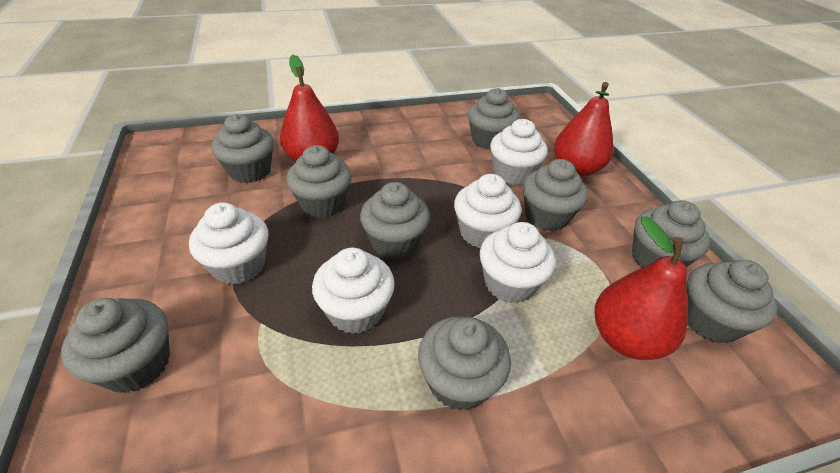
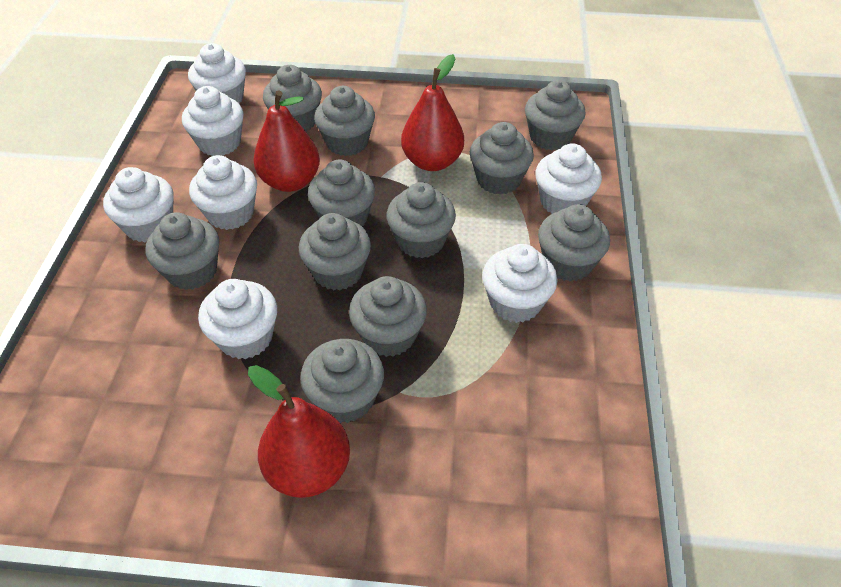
grey cupcake: [61,298,170,393] [212,114,274,183] [286,145,352,218] [360,182,430,259] [418,316,511,411] [468,88,520,150] [523,159,588,231] [632,200,710,268] [686,260,778,343] = 9 -> [145,213,219,290] [263,65,322,132] [299,213,371,290] [300,339,384,423] [308,160,375,226] [314,86,375,156] [349,276,427,357] [386,182,456,258] [470,122,534,195] [525,80,586,150] [538,204,610,281] = 11
white cupcake: [189,203,268,285] [312,248,395,334] [454,174,521,248] [480,222,555,303] [490,119,548,185] = 5 -> [103,167,174,243] [182,86,244,156] [188,43,246,104] [189,155,257,230] [198,279,277,359] [482,244,557,323] [535,143,602,214] = 7

